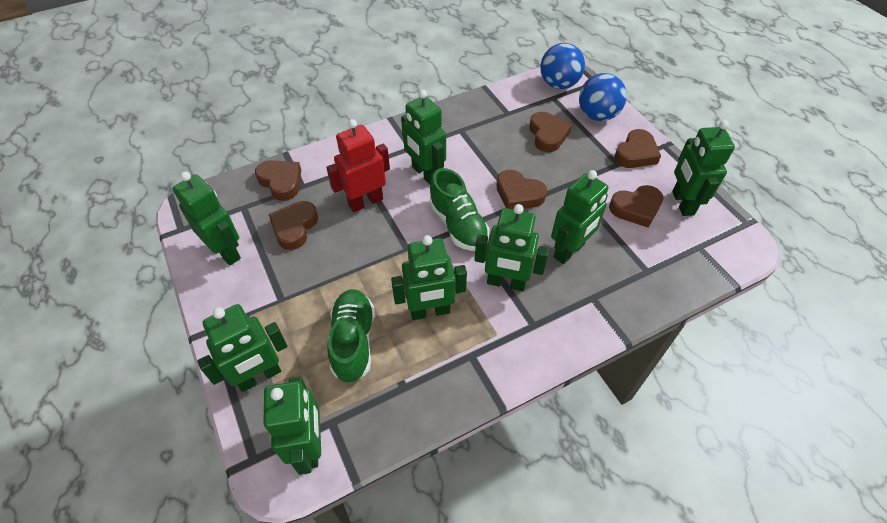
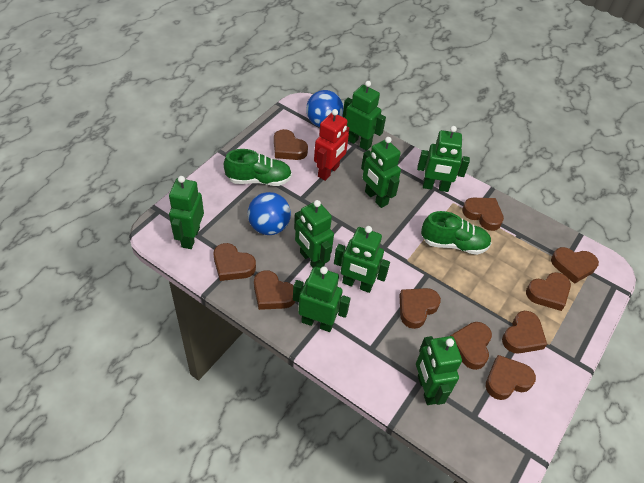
brown heart: [255,160,301,201] [269,201,318,250] [496,170,547,210] [529,112,572,152] [609,185,663,228] [614,129,661,168] = 6 -> [213,243,256,281] [254,270,295,310] [274,129,308,160] [399,288,441,329] [451,322,492,370] [462,198,504,231] [486,355,536,400] [502,311,547,354] [526,272,571,311] [551,247,599,284] = 10

